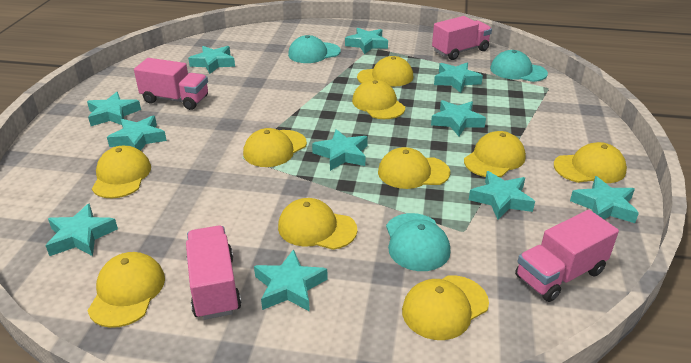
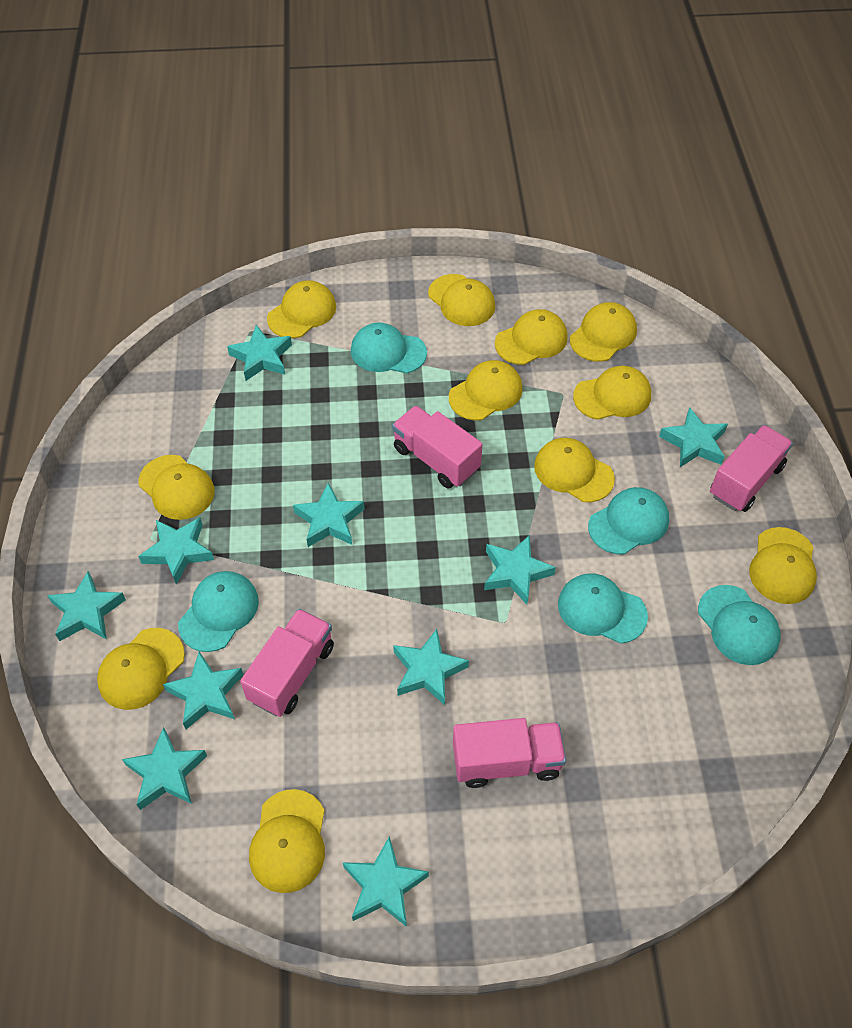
turquoise cap: [288,35,341,63] [386,213,450,271] [490,50,548,82] = 3 -> [178,571,259,652] [351,322,427,373] [558,573,648,644] [588,487,669,555] [698,585,781,665] = 5
turquoise star: [45,203,118,256] [87,92,141,126] [107,116,167,151] [188,46,235,74] [254,249,328,312] [312,129,368,171] [345,28,388,54] [431,100,486,136] [434,62,483,93] [469,171,535,220] [570,176,639,223] = 11 -> [47,571,126,641] [122,727,207,810] [138,517,214,585] [163,652,243,729] [227,325,292,381] [293,483,365,547] [343,836,429,927] [393,629,469,705] [484,535,556,605] [659,407,728,467] = 10
yellow cap: [88,252,165,328] [92,146,151,198] [243,128,307,167] [278,198,357,250] [352,79,405,119] [357,56,413,86] [378,147,450,189] [402,275,489,340] [464,131,526,177] [554,142,627,183] = 10 -> [97,628,185,710] [139,455,215,520] [249,789,325,893] [267,280,336,338] [428,274,495,326] [449,360,523,421] [495,309,568,365] [534,438,615,502] [570,302,637,362] [573,366,651,420] [749,527,817,604] = 11

